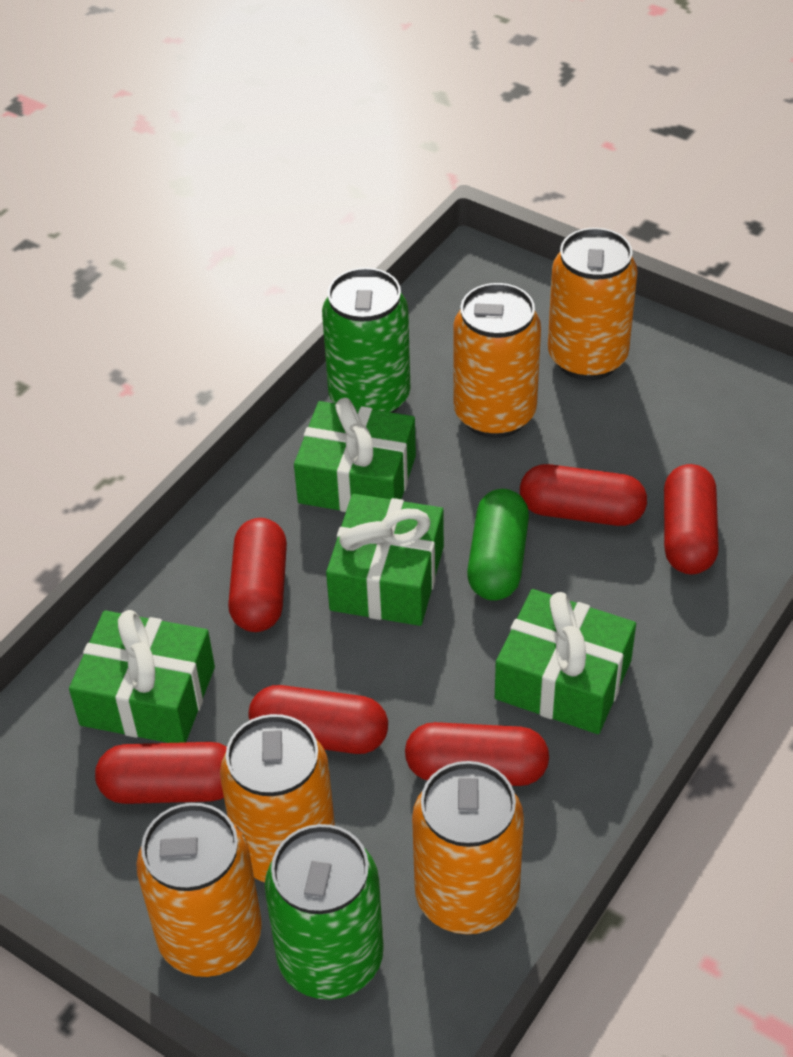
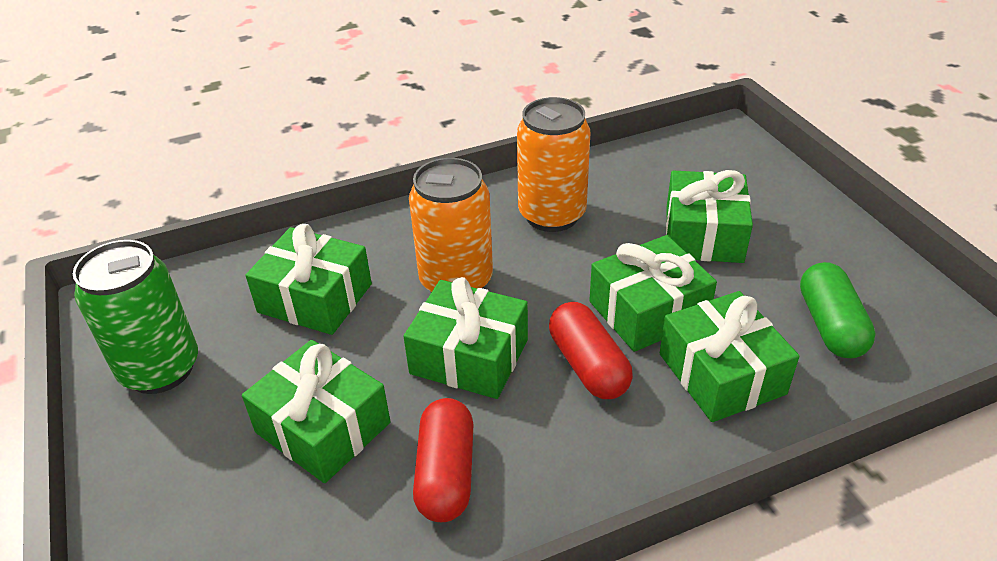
green can: [265,824,384,999] [322,268,410,413] = 2 -> [73,240,198,394] = 1
green gift: [69,610,215,743] [294,398,416,512] [326,494,444,626] [495,589,636,734] = 4 -> [242,340,390,483] [245,224,372,335] [403,277,528,399] [589,235,717,352] [660,291,799,422] [666,170,753,263] = 6
orange can: [136,803,262,977] [220,714,335,882] [412,761,524,934] [453,283,541,438] [548,228,638,380] = 5 -> [409,158,493,292] [517,97,590,232] = 2
red capsule: [95,742,227,804] [228,518,287,632] [248,685,388,754] [405,722,549,786] [520,464,647,526] [664,464,719,574] = 6 -> [413,398,473,522] [549,302,633,399] = 2

